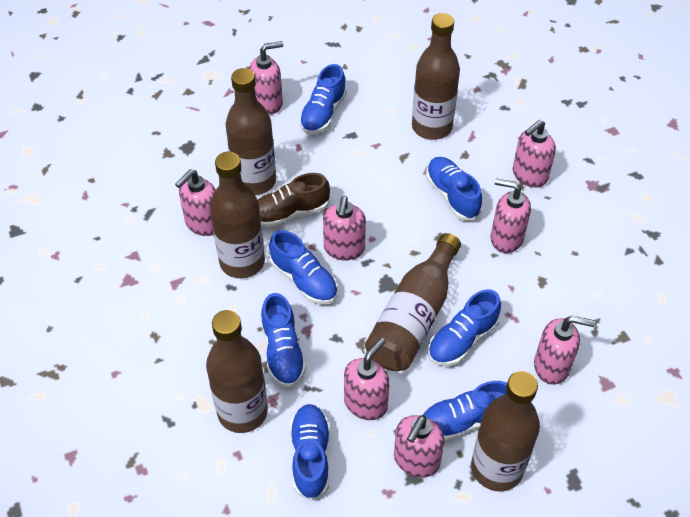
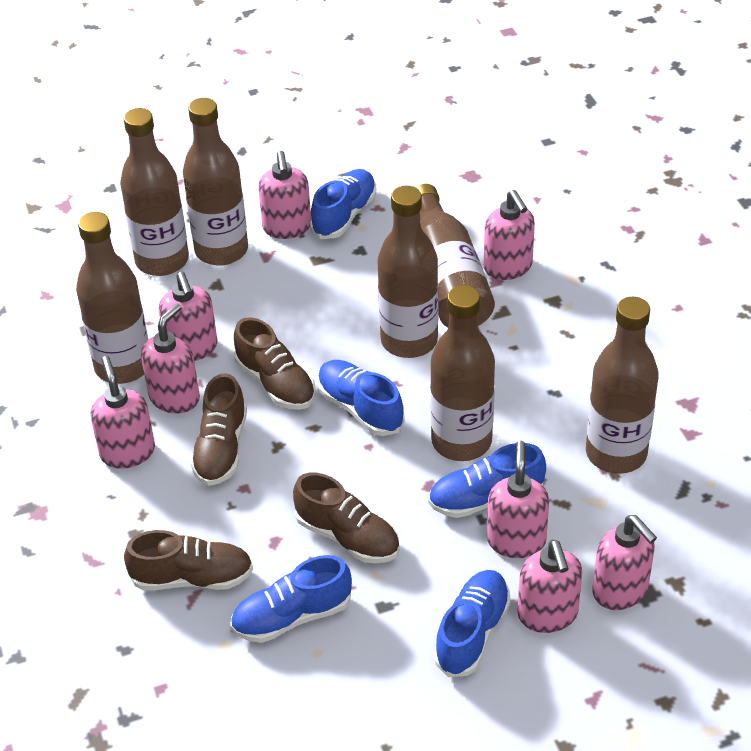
blue shoe: [261,293,306,388] [269,230,338,304] [290,404,330,501] [299,64,347,134] [423,381,507,441] [426,157,482,220] [428,289,501,366] = 7 -> [230,555,352,643] [310,169,376,239] [317,360,405,436] [428,443,546,518] [434,570,511,677] = 5
brown bottle: [206,310,268,433] [210,152,265,278] [225,68,276,195] [365,233,461,371] [412,13,460,140] [471,371,540,492] = 6 -> [76,212,148,384] [120,108,189,276] [183,98,248,265] [378,186,438,358] [416,184,495,327] [430,285,495,461] [586,297,659,474] = 7
brown shoe: [258,173,330,228] = 1 -> [124,530,253,590] [190,373,247,486] [234,317,316,410] [293,473,400,563] = 4

